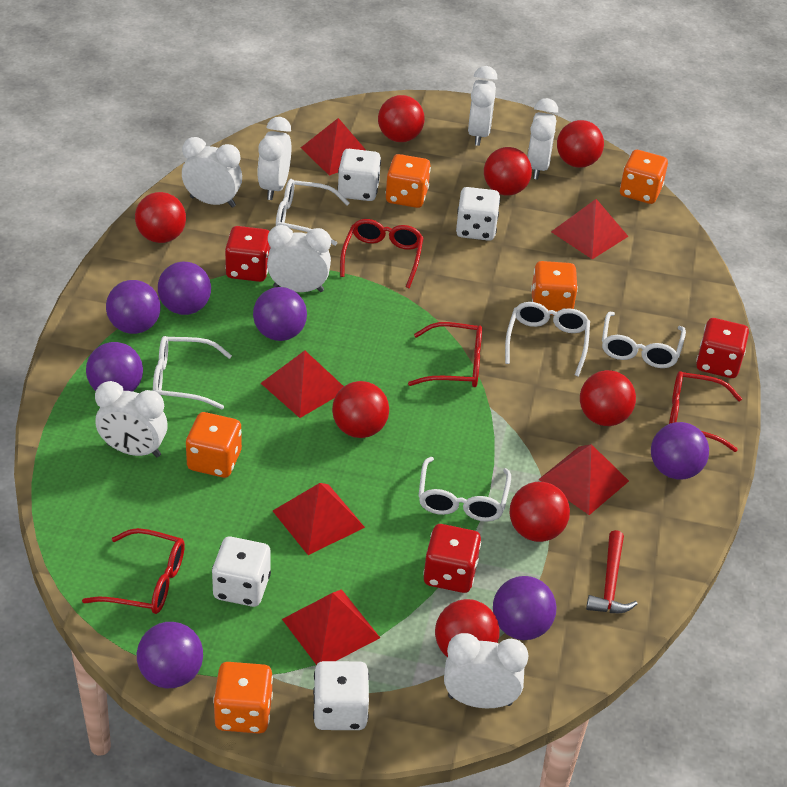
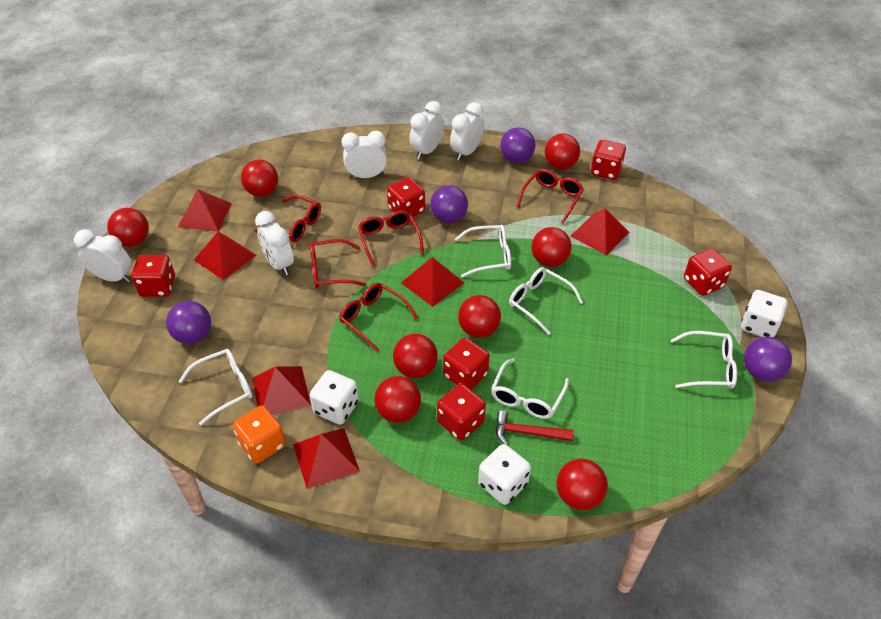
orange dice: [186,412,242,478] [213,662,273,734] [385,154,431,208] [531,261,578,315] [620,150,668,204] = 5 -> [232,405,286,464] = 1
purple ball: [86,342,143,391] [106,280,161,334] [137,622,203,688] [158,262,211,315] [253,287,307,341] [493,576,557,640] [651,422,709,480] = 7 -> [166,301,211,344] [430,185,468,223] [500,127,536,163] [744,337,792,382] = 4
red dice: [225,226,271,282] [423,524,481,593] [696,318,749,378] = 3 -> [132,255,175,297] [387,177,425,217] [437,384,486,440] [443,338,490,390] [591,140,626,180] [684,248,732,296] = 6
red glasses: [82,528,185,614] [340,219,423,288] [408,322,482,387] [669,371,742,452] = 4 -> [254,195,321,242] [310,239,366,289] [339,283,418,352] [358,210,424,266] [517,169,584,224] = 5
white clock: [95,381,168,457] [182,137,242,207] [257,117,291,200] [267,225,331,292] [444,633,528,708] [468,66,498,146] [528,98,558,180] = 7 -> [74,229,131,283] [255,211,294,275] [341,131,387,178] [409,101,444,159] [450,102,484,161] = 5
white dice: [212,537,271,607] [313,661,369,730] [338,149,381,201] [456,187,500,241] = 4 -> [310,370,359,425] [478,444,531,505] [741,290,787,337] = 3

